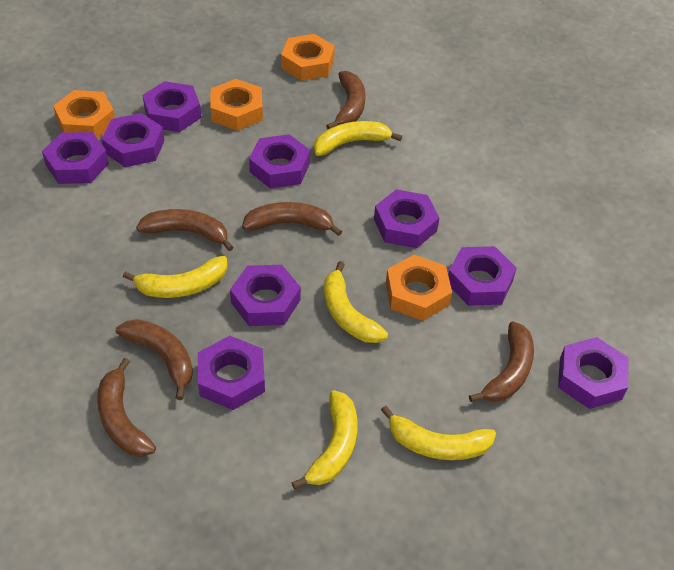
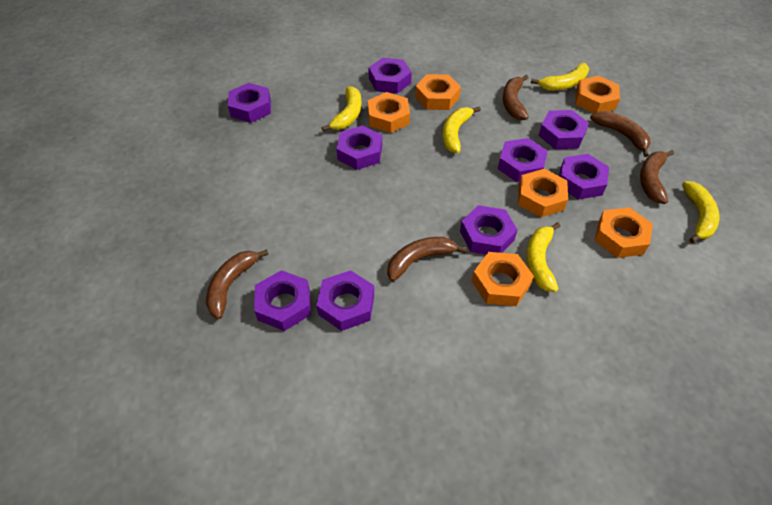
brown banana: [97,358,156,457] [116,319,193,400] [136,209,234,251] [242,202,342,236] [326,71,366,129] [469,321,534,402] = 6 -> [206,249,269,319] [387,237,467,282] [503,75,529,120] [590,111,651,157] [640,150,674,204] = 5
orange nut: [53,90,115,139] [211,79,263,131] [281,34,335,81] [386,255,452,321] = 4 -> [368,92,410,133] [415,74,461,110] [472,252,534,306] [518,169,568,217] [576,76,620,113] [594,207,653,258] = 6

